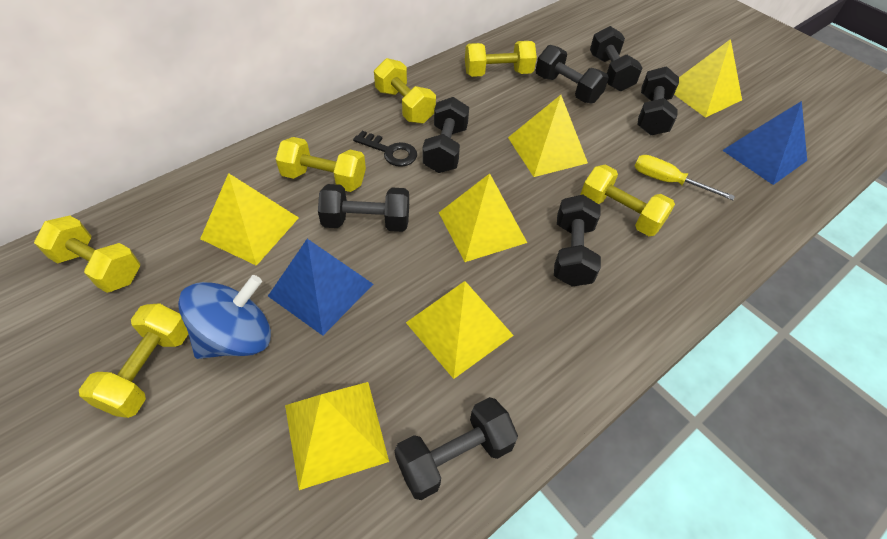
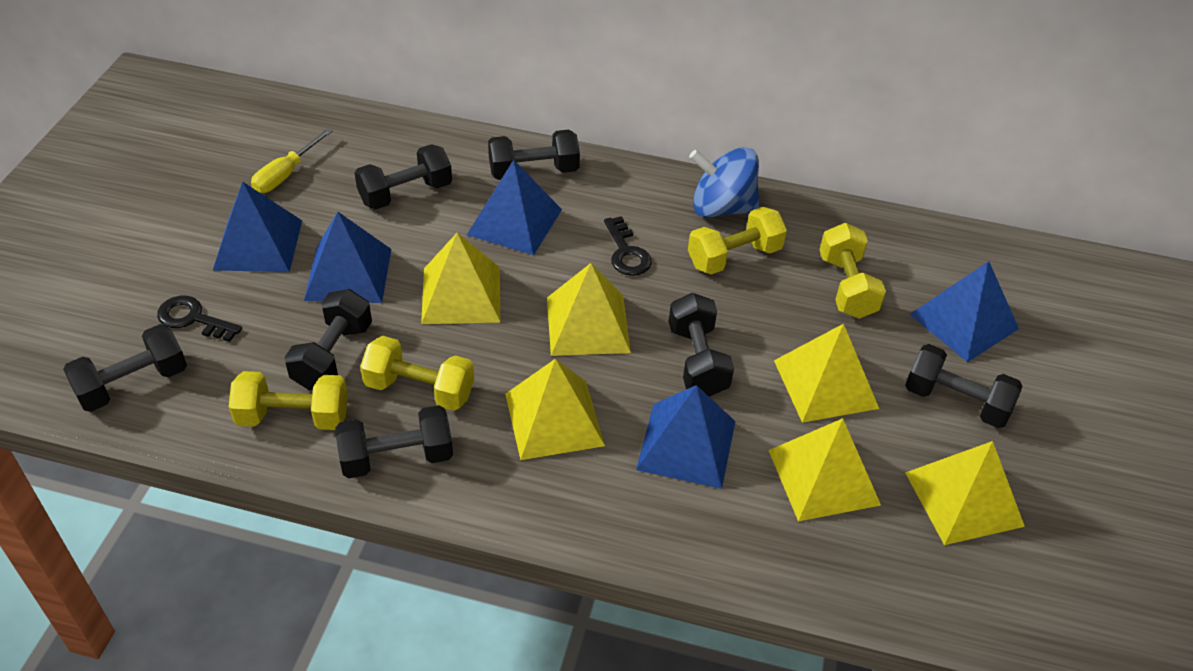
black key: [353,131,417,167] = 1 -> [157,296,242,342] [604,216,652,276] = 2
blue pyramid: [268,239,373,336] [722,101,807,185] = 2 -> [213,182,302,272] [304,212,391,303] [467,160,562,255] [636,385,736,489] [909,261,1019,362] = 5
yellow dumbbell: [34,215,140,293] [79,303,188,418] [276,137,366,192] [374,58,436,124] [465,41,537,77] [580,165,675,236] = 6 -> [229,371,348,430] [360,336,474,411] [688,207,787,274] [820,223,886,319] = 4

